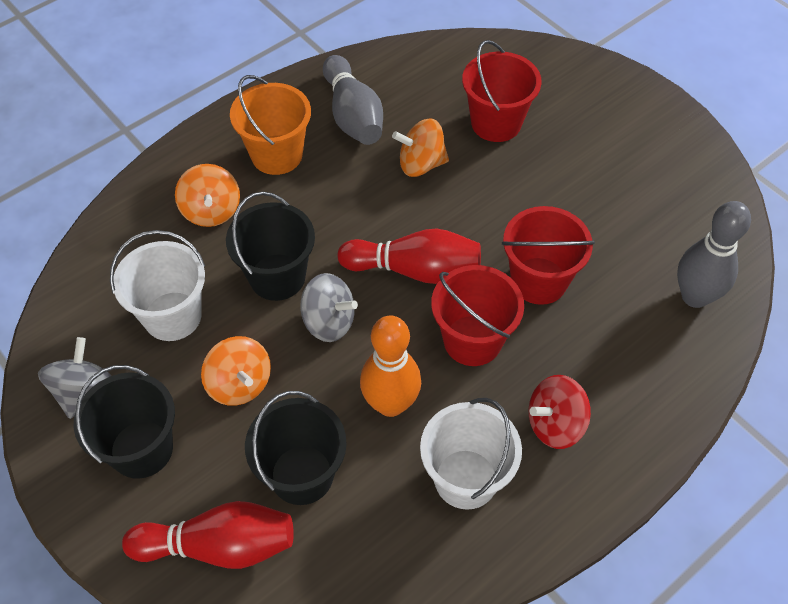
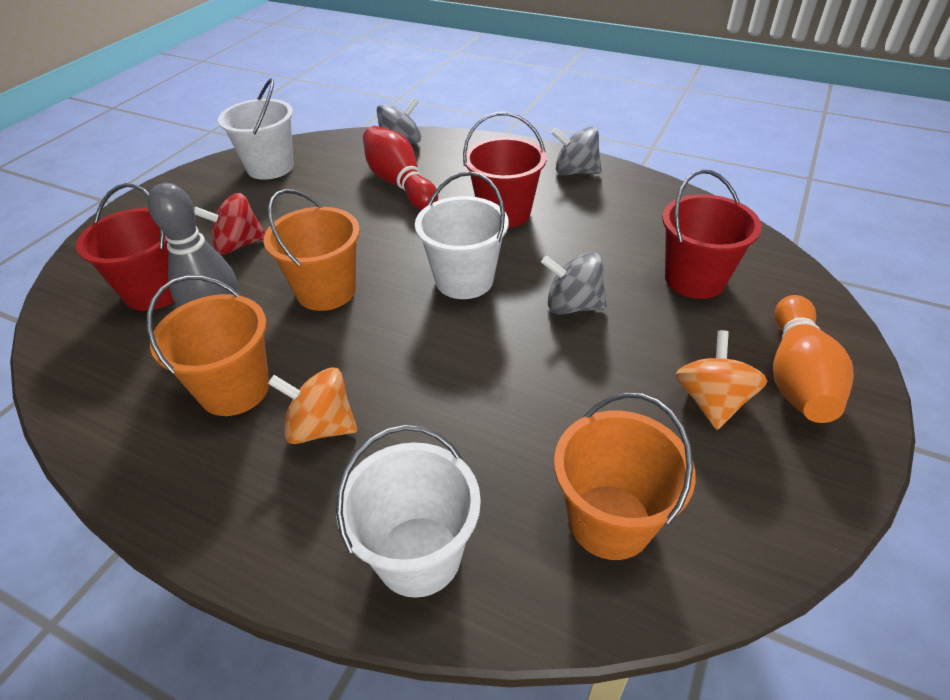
black bucket: [74,365,175,479] [226,192,315,301] [245,391,347,505] = 3 -> none = 0
grey bowling pin: [323,55,383,145] [677,201,751,308] = 2 -> [148,183,238,307] = 1
grey spinning top: [38,337,111,419] [300,273,358,342] = 2 -> [377,98,421,144] [541,252,607,315] [551,127,602,175] = 3
orange bucket: [230,75,311,175] = 1 -> [147,276,269,416] [263,189,360,311] [554,393,696,560] = 3
orange spinning top: [175,164,240,227] [201,336,271,406] [392,118,449,177] = 3 -> [268,367,357,444] [675,330,767,430] = 2
red bowling pin: [122,501,294,569] [338,228,481,284] = 2 -> [363,126,438,210] = 1
white bucket: [110,230,205,341] [420,398,522,510] = 2 -> [218,78,294,180] [336,425,481,598] [415,171,509,299] = 3

